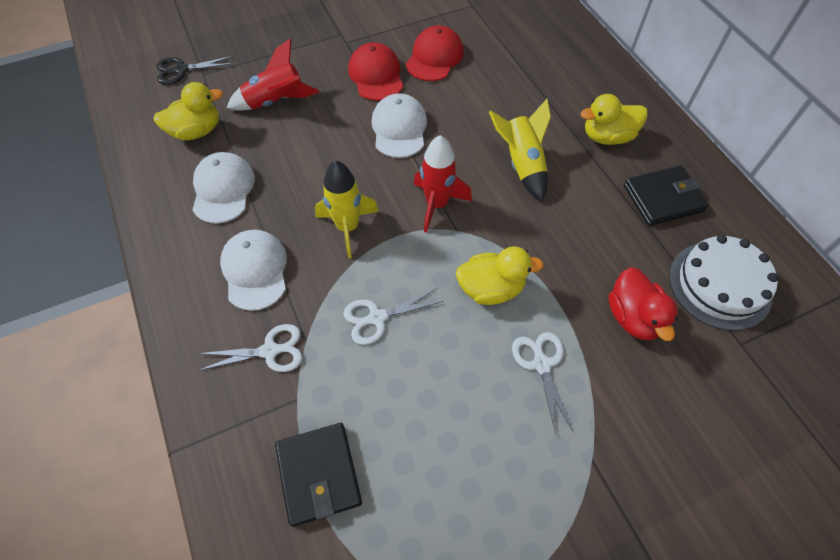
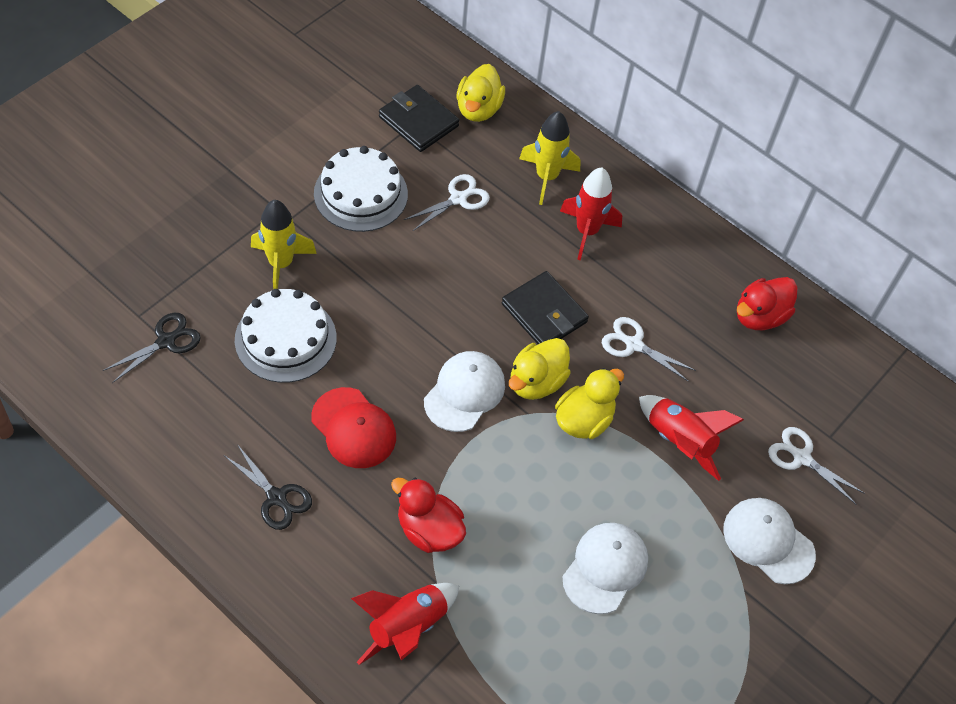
black scissors: [157,56,234,85] = 1 -> [103,313,201,383] [225,444,312,530] = 2
red cap: [348,42,403,101] [406,26,464,81] = 2 -> [311,387,396,468] = 1
red duck: [608,267,678,341] = 1 -> [391,478,466,553] [737,277,798,330] = 2
red rocket: [227,39,319,111] [414,135,472,233] = 2 -> [351,583,459,665] [560,168,622,260] [639,395,744,481] = 3
white cake: [669,235,778,331] = 1 -> [235,289,337,383] [314,146,408,232] = 2

